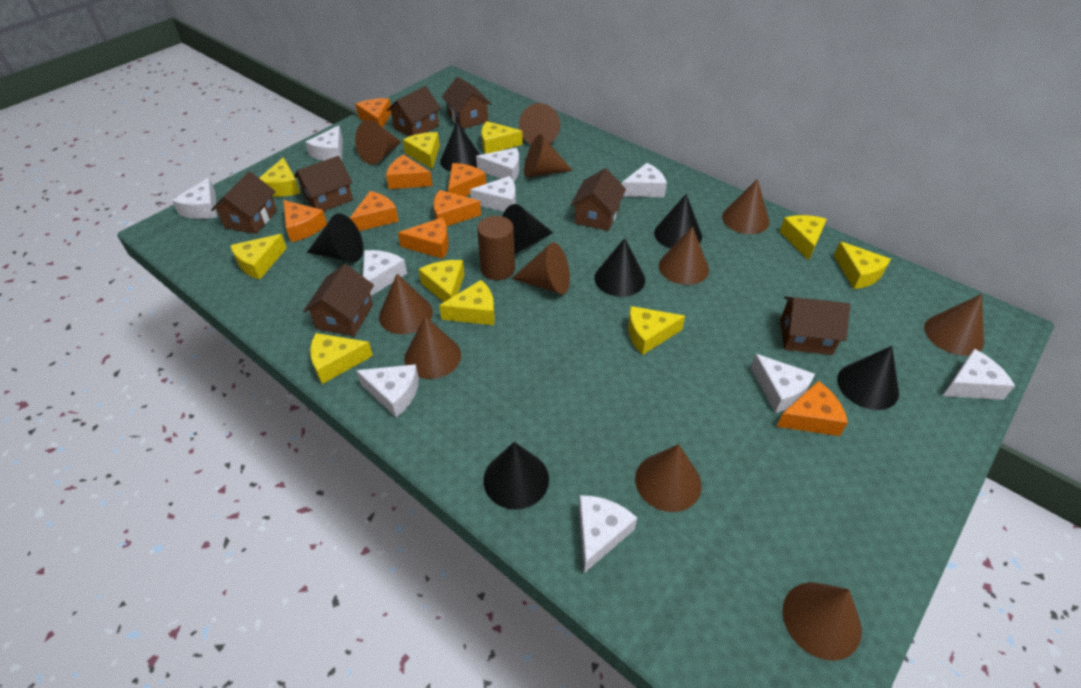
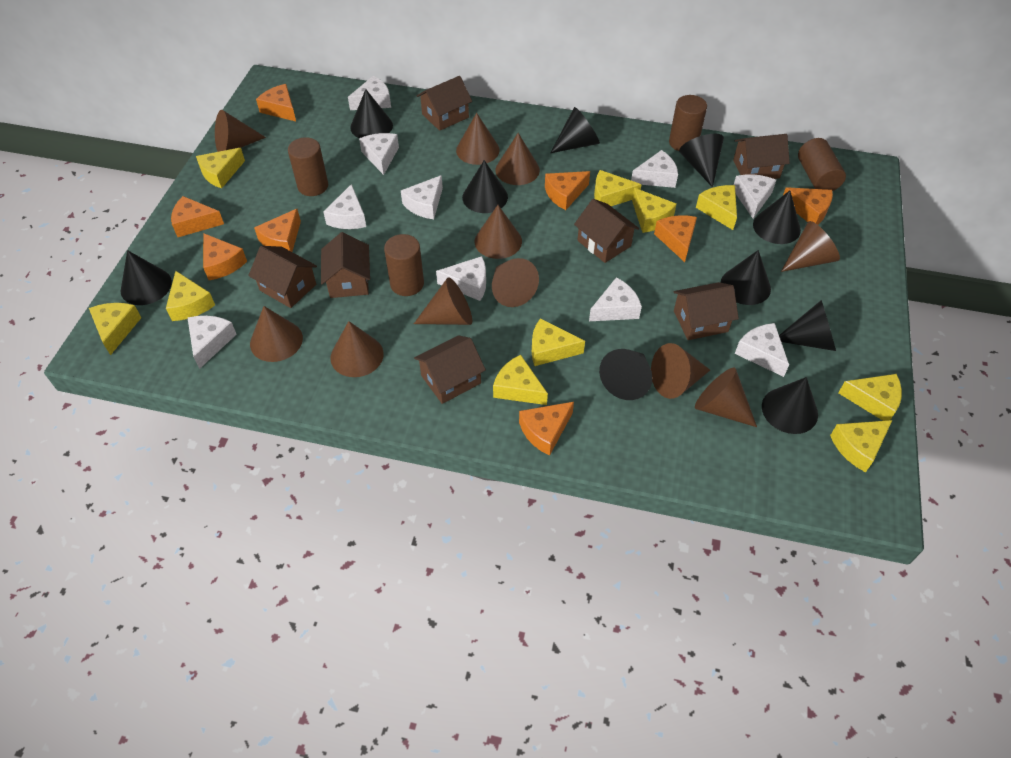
black cone: [307,214,363,262] [440,121,480,172] [483,442,549,510] [502,204,553,253] [594,238,645,297] [654,194,702,249] [837,346,899,410] = 7 -> [121,250,172,305] [350,89,393,138] [462,160,508,213] [551,107,600,153] [599,349,653,400] [679,134,724,187] [721,250,771,305] [753,191,801,244] [762,377,818,434] [779,300,836,351] = 10
brown cylinder: [477,216,515,280] = 1 -> [288,137,328,196] [384,234,424,296] [669,95,707,151] [798,138,846,191] = 4

